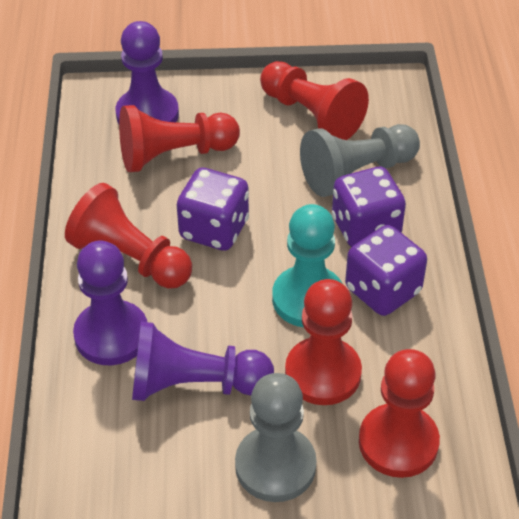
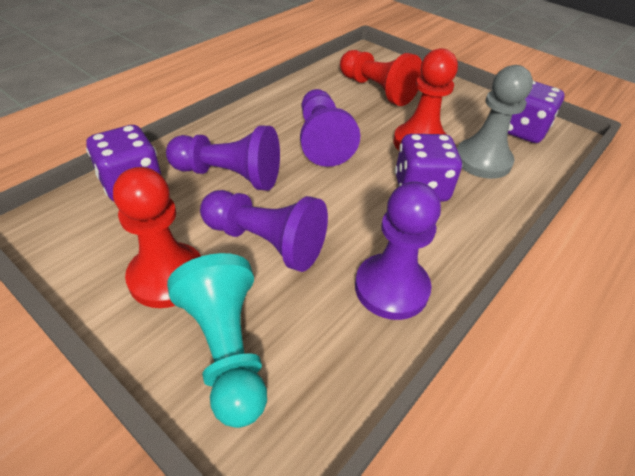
grey pawn: [235,373,316,502] [300,124,420,197] = 2 -> [457,65,533,179] = 1
purple pawn: [73,240,147,365] [115,21,179,124] [132,322,274,401] = 3 -> [166,125,280,191] [200,190,328,272] [300,89,360,167] [355,182,441,320] = 4
red pawn: [65,183,192,289] [119,105,240,172] [260,61,369,140] [285,279,362,405] [359,349,440,478] = 5 -> [113,167,201,308] [340,50,422,106] [393,48,458,151] = 3

